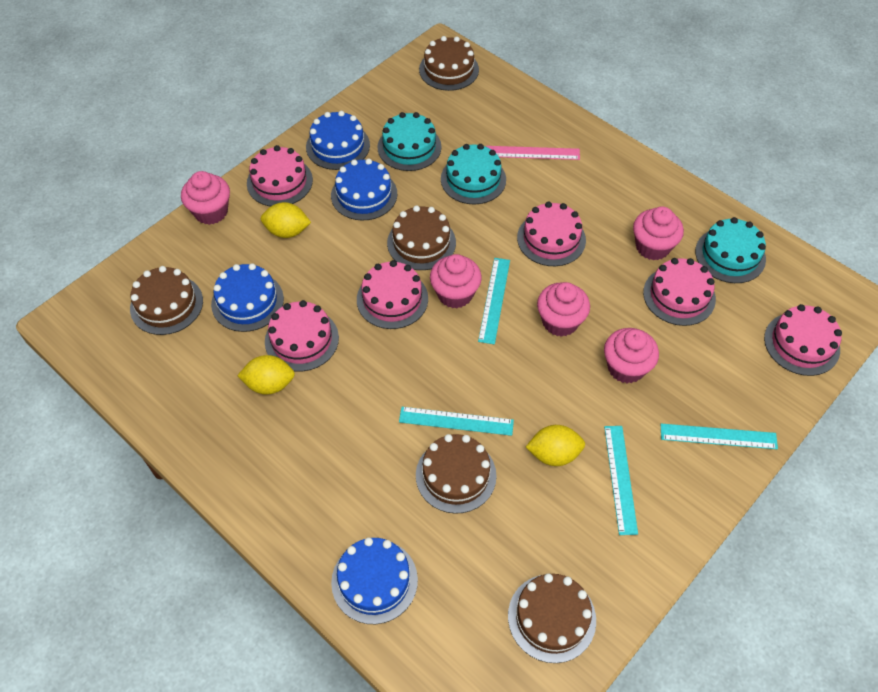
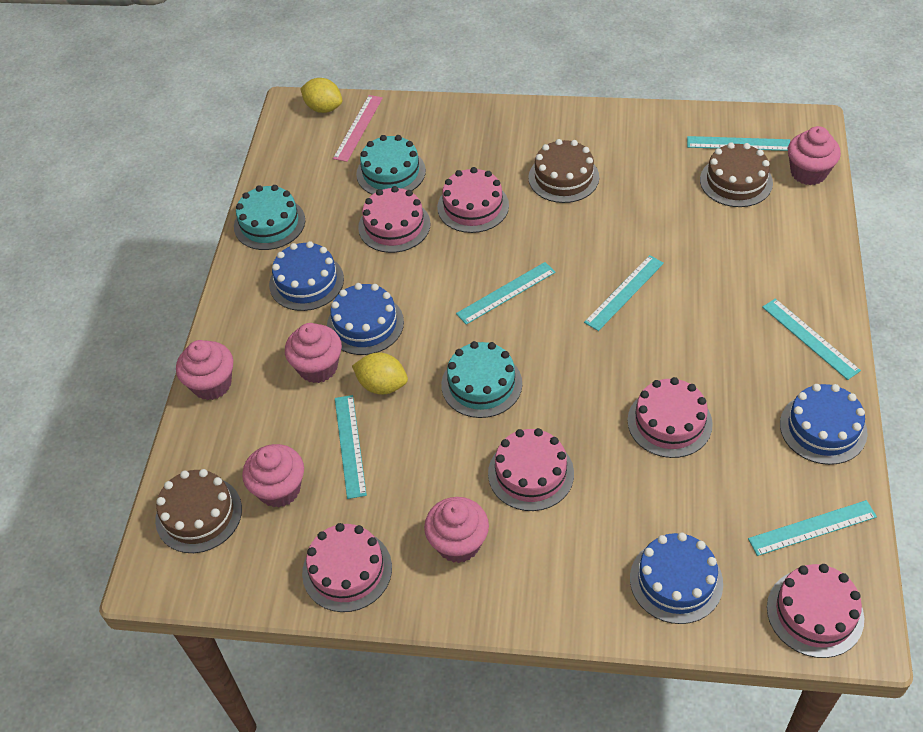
brown cake: [130,266,203,335] [387,205,456,270] [416,434,497,514] [419,36,479,91] [508,574,596,663] = 5 -> [155,469,242,553] [528,139,599,203] [700,142,773,207] = 3
turquoise ruler: [399,407,514,436] [478,258,510,344] [604,426,638,535] [661,424,778,449] = 4 -> [335,395,367,499] [456,262,556,325] [584,255,664,331] [687,136,790,151] [748,500,877,556] [762,298,861,380] = 6
yellow lemon: [237,355,295,395] [261,202,311,238] [526,425,585,466] = 3 -> [300,78,342,113] [352,353,408,395] = 2

